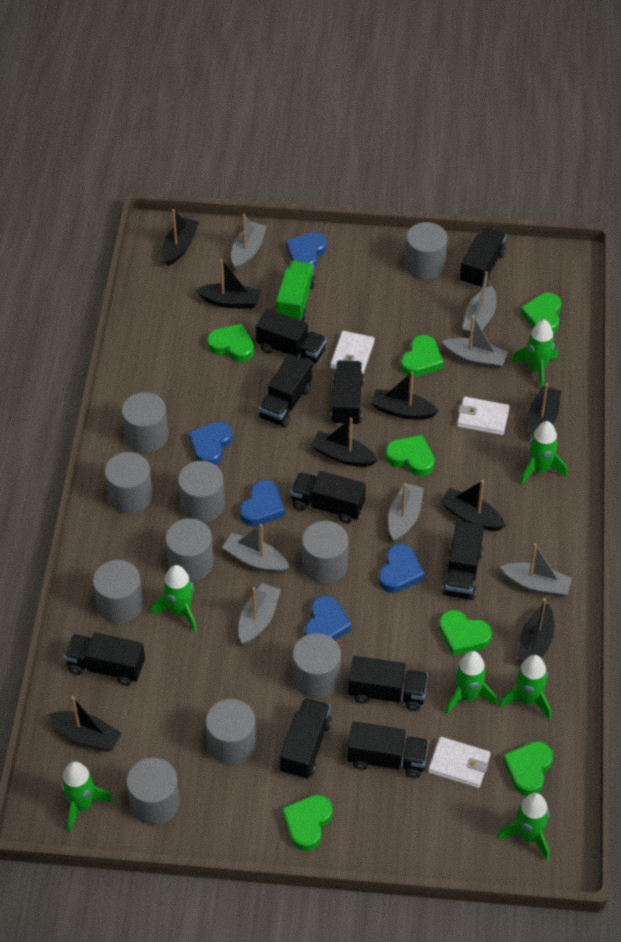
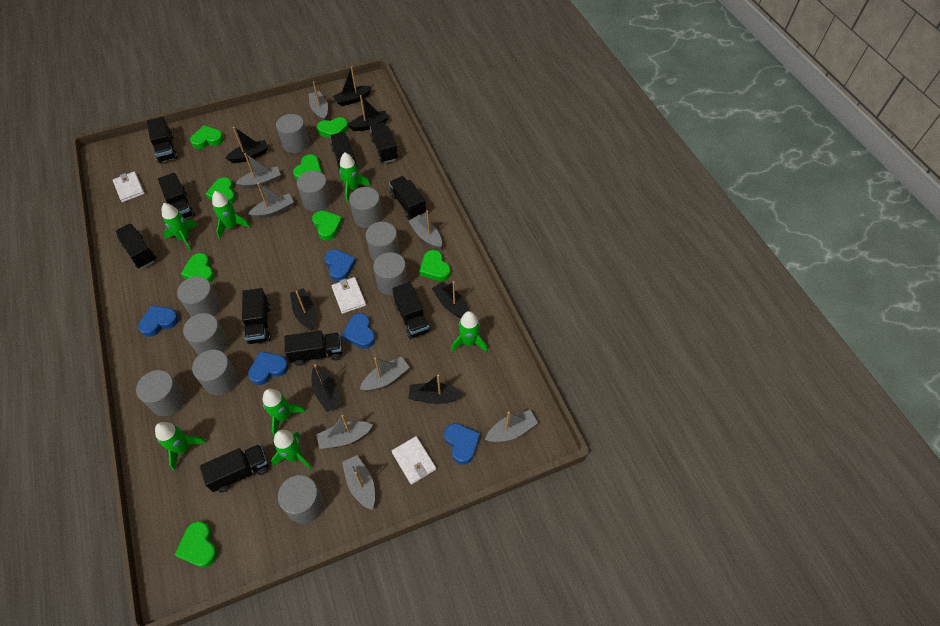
black boat: [50,696,122,751] [162,209,199,266] [196,259,261,309] [311,418,378,467] [371,372,439,420] [440,480,506,531] [517,598,554,662] [528,383,561,437] = 8 -> [225,127,269,163] [290,288,316,330] [311,364,341,412] [333,66,372,106] [348,95,389,131] [408,374,463,404] [432,281,468,318] = 7
green heart: [207,323,254,362] [282,795,333,851] [385,435,435,476] [401,335,444,377] [439,610,492,656] [503,741,553,796] [520,293,562,334] = 7 -> [175,521,218,568] [181,253,215,283] [190,125,224,149] [206,177,236,204] [293,154,322,180] [312,211,343,240] [317,117,348,139] [419,250,451,281] = 8
green truck: [276,261,316,321] = 1 -> none = 0
grey boat: [222,524,290,573] [231,214,267,271] [239,583,281,645] [388,483,424,542] [442,315,508,369] [462,271,497,335] [500,544,573,597] = 7 -> [236,153,281,189] [248,183,294,219] [308,81,328,121] [316,415,373,449] [342,455,375,510] [360,357,410,391] [409,210,442,249] [485,410,538,442] = 8

